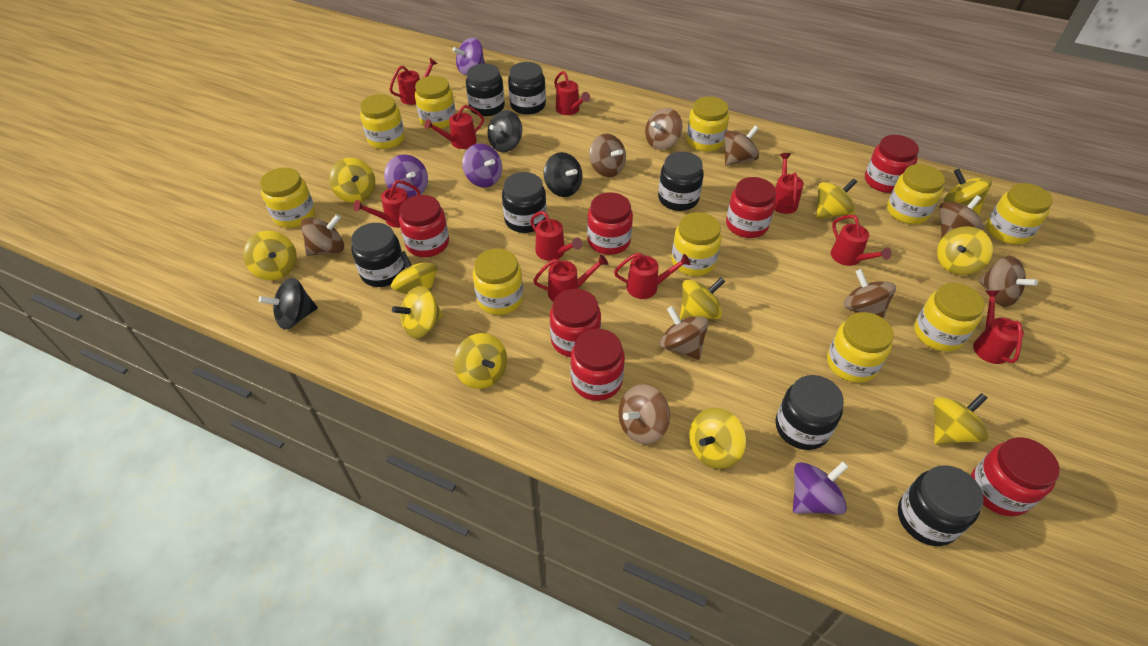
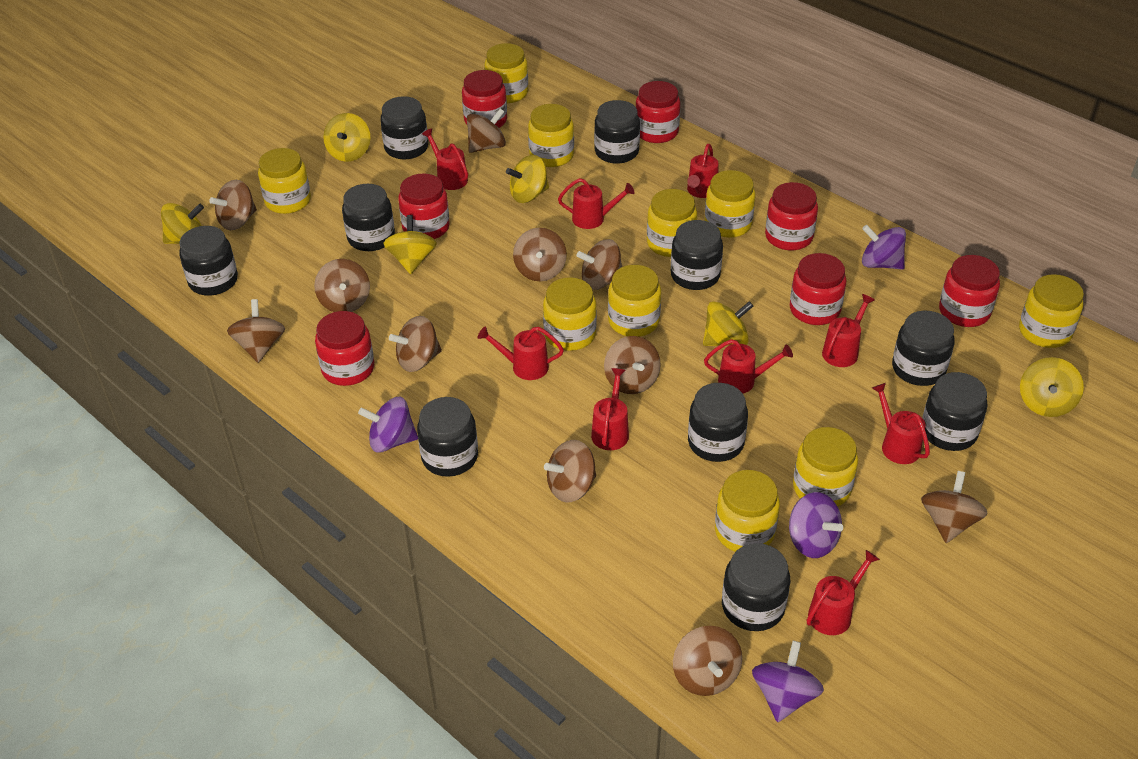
black jar: [351,223,405,287] [466,63,505,116] [502,172,547,233] [508,62,546,115] [658,152,704,211] [776,375,844,450] [898,465,983,546] = 7 -> [179,226,238,296] [342,184,395,251] [380,96,428,159] [417,397,478,477] [594,100,640,164] [671,220,723,290] [688,383,748,462] [722,543,790,631] [892,310,955,386] [923,372,987,451] = 10
black spinning top: [259,278,318,329] [488,110,522,152] [543,152,582,197] = 3 -> none = 0
brown spinning top: [301,214,344,256] [589,134,626,177] [619,384,670,444] [645,108,682,150] [660,306,709,360] [724,126,759,166] [844,269,896,319] [939,195,984,238] [979,256,1038,307] = 9 -> [209,180,257,230] [227,299,285,363] [314,259,370,312] [389,316,442,372] [467,108,506,153] [513,228,567,281] [544,440,596,502] [577,239,622,290] [604,336,661,394] [673,626,742,696] [921,471,988,543] = 11
red watering can: [353,180,420,228] [390,58,438,105] [424,105,484,149] [530,211,583,261] [533,254,608,301] [554,71,590,115] [614,253,691,299] [774,153,804,214] [831,215,892,266] [973,291,1024,364] = 10 -> [422,128,468,190] [477,327,564,380] [558,178,634,229] [591,368,629,450] [687,144,718,198] [704,339,793,393] [807,550,880,635] [822,294,874,367] [872,383,930,464] = 9
yellow spinning top: [243,231,297,280] [329,158,375,203] [391,251,438,295] [392,286,443,339] [454,333,507,389] [680,278,725,320] [689,408,746,469] [816,178,857,219] [934,393,988,445] [937,226,993,275] [944,169,992,215] = 11 -> [161,203,204,244] [323,113,370,162] [384,215,437,274] [506,155,549,203] [703,301,753,346] [1020,357,1084,417] = 6

